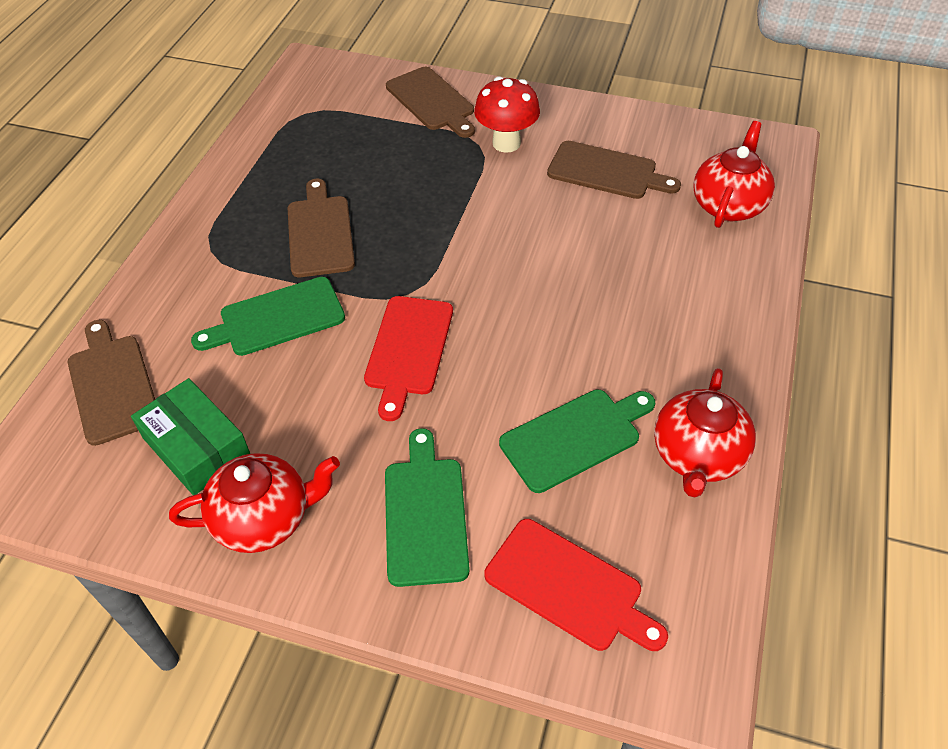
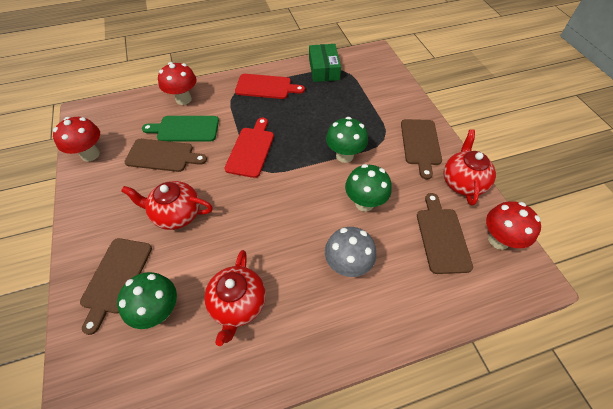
green cutting board: [191,277,345,356] [385,428,470,587] [499,390,655,493] = 3 -> [142,116,219,142] = 1
green mushroom: none = 0 -> [117,272,177,329] [326,117,368,163] [345,164,392,212] = 3
grey mushroom: none = 0 -> [325,227,377,277] = 1
red mushroom: [474,77,540,153] = 1 -> [53,117,100,162] [158,62,196,105] [486,202,541,250] = 3

